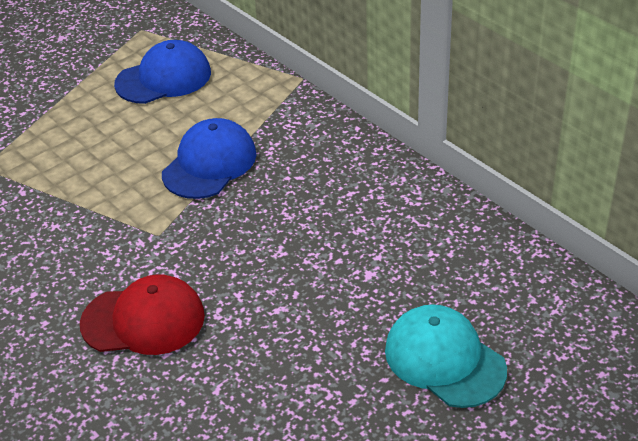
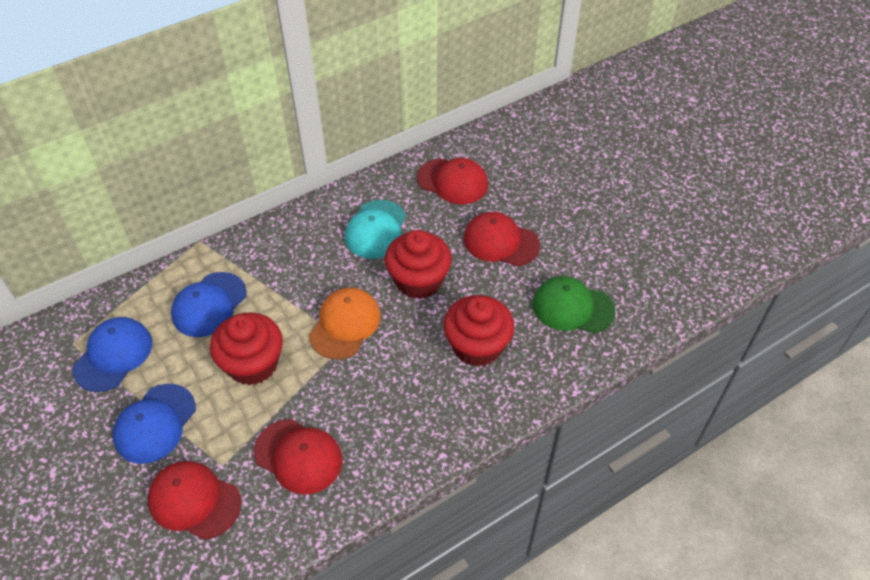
blue cap: [114,40,211,104] [162,118,256,199] = 2 -> [73,317,152,392] [113,384,196,464] [171,272,247,337] = 3
green cap: none = 0 -> [533,276,615,333] = 1
orange cap: none = 0 -> [309,288,381,359] = 1
red cap: [80,274,205,355] = 1 -> [148,461,241,540] [254,419,343,495] [417,158,488,204] [464,212,540,266] = 4
red cupcake: none = 0 -> [210,313,283,385] [385,230,452,299] [443,295,515,367] = 3

